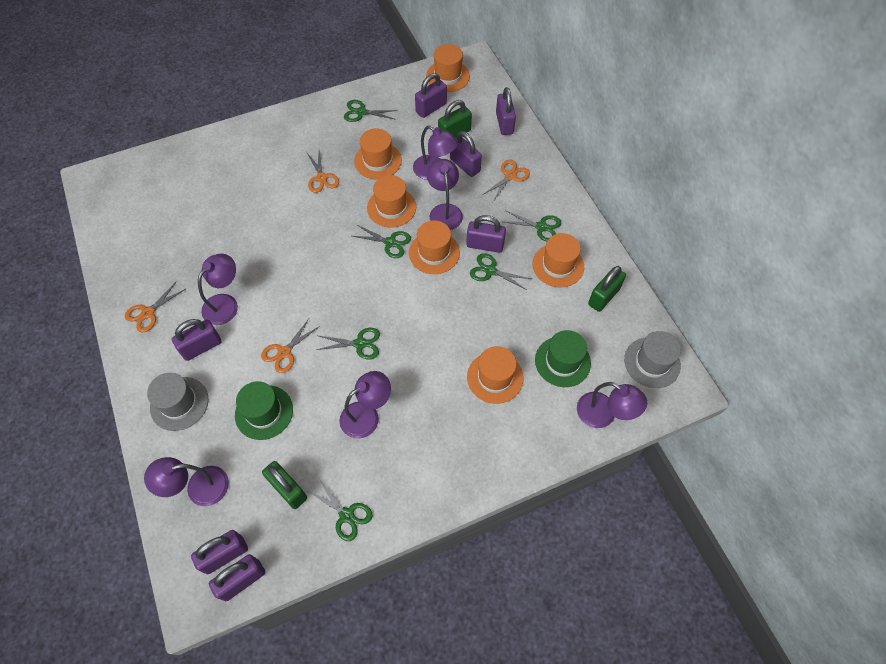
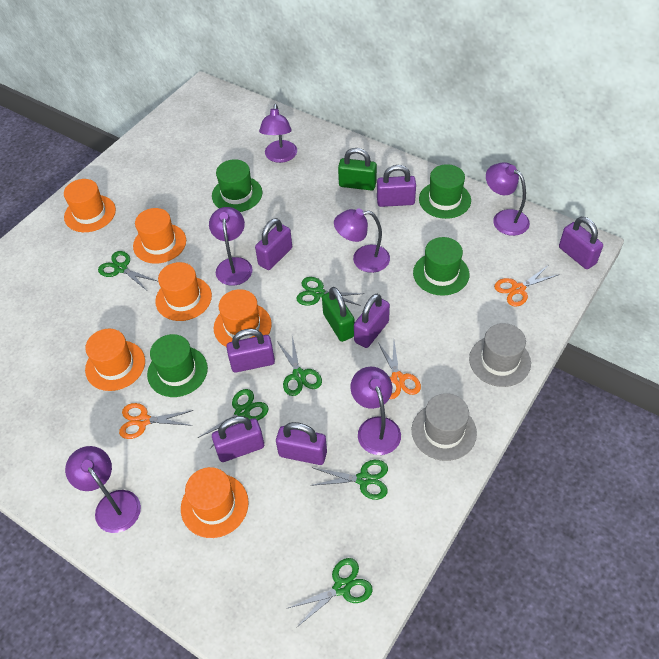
green hat: [235,381,293,440] [535,330,591,387] = 2 -> [147,334,208,397] [212,159,262,212] [413,237,469,296] [419,164,471,219] = 4
green padlock: [262,461,307,509] [438,100,472,137] [588,266,626,312] = 3 -> [322,287,355,342] [338,148,377,191] = 2
orange scissors: [125,281,185,333] [261,319,320,373] [307,150,339,193] [482,160,530,202] = 4 -> [119,403,194,439] [378,341,421,399] [494,265,558,307] = 3

